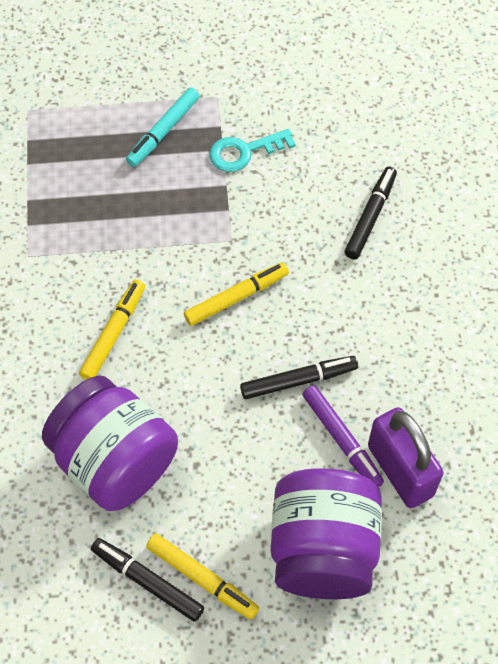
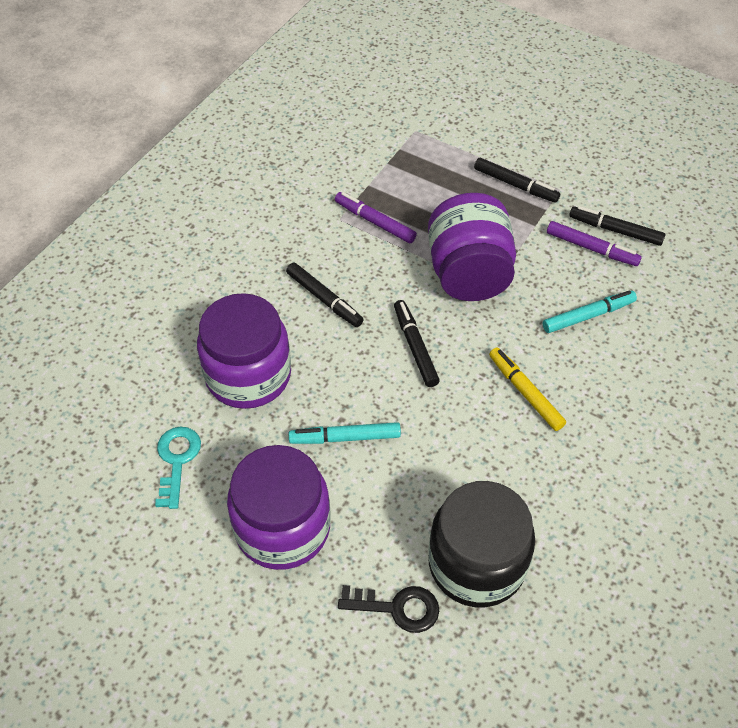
black jar: none = 0 -> [428,481,535,607] = 1
black key: none = 0 -> [338,585,439,633] = 1
black marker: [91,538,204,622] [240,356,358,399] [345,166,397,259] = 3 -> [286,263,364,327] [394,300,440,387] [474,158,560,203] [569,206,665,246] = 4
purple jar: [42,376,178,511] [271,468,382,599] = 2 -> [197,293,291,409] [227,445,330,570] [428,193,516,301] = 3
purple marker: [302,385,384,487] = 1 -> [335,192,417,243] [547,221,642,266] = 2
purple padlock: [368,407,444,508] = 1 -> none = 0
turquoise marker: [126,87,200,167] = 1 -> [289,422,401,444] [543,290,637,333] = 2
yellow marker: [79,279,145,380] [146,533,259,620] [184,262,289,326] = 3 -> [489,347,566,431] = 1

